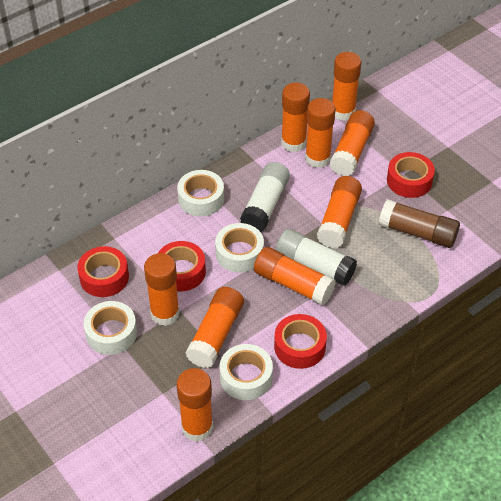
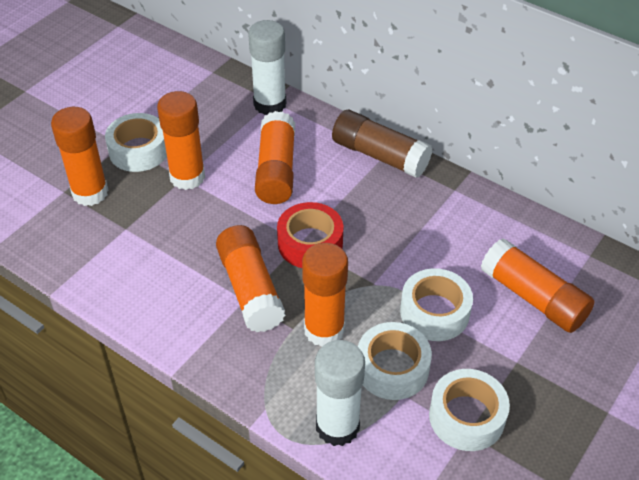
orange glue stick: [144,253,180,326] [177,368,213,442] [185,287,244,368] [254,247,336,306] [281,83,310,152] [305,98,335,168] [317,176,362,248] [330,110,375,176] [332,52,361,121] = 9 -> [51,107,108,206] [157,91,205,190] [216,225,286,332] [255,111,295,204] [302,243,348,347] [481,238,595,333] = 6
red tape: [77,246,129,297] [158,241,206,292] [274,314,327,369] [387,152,435,198] = 4 -> [277,202,343,268] = 1

